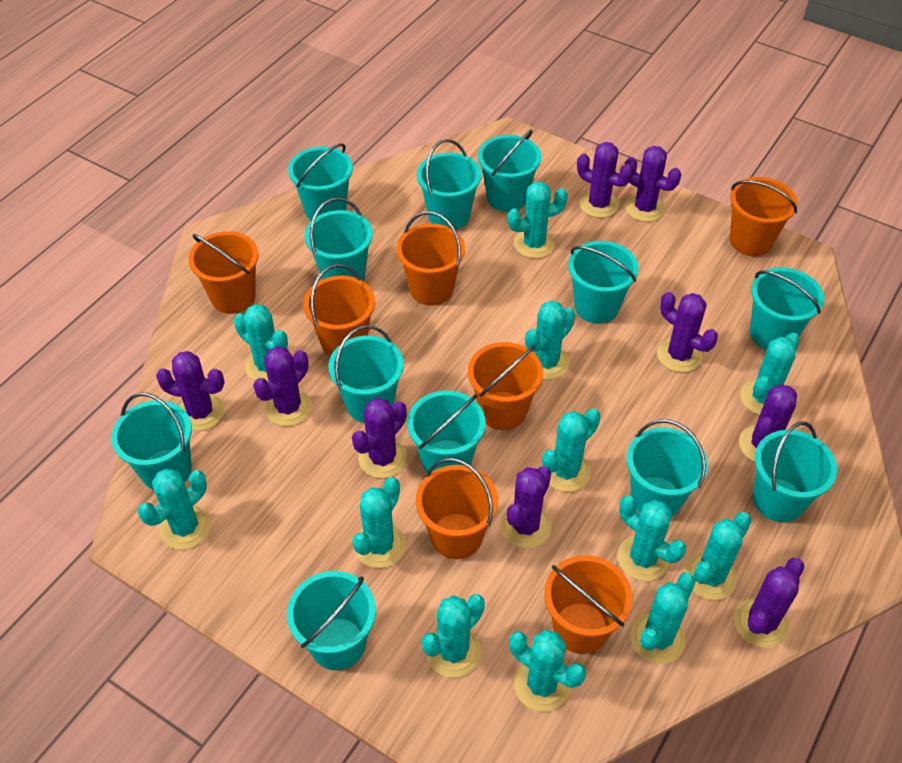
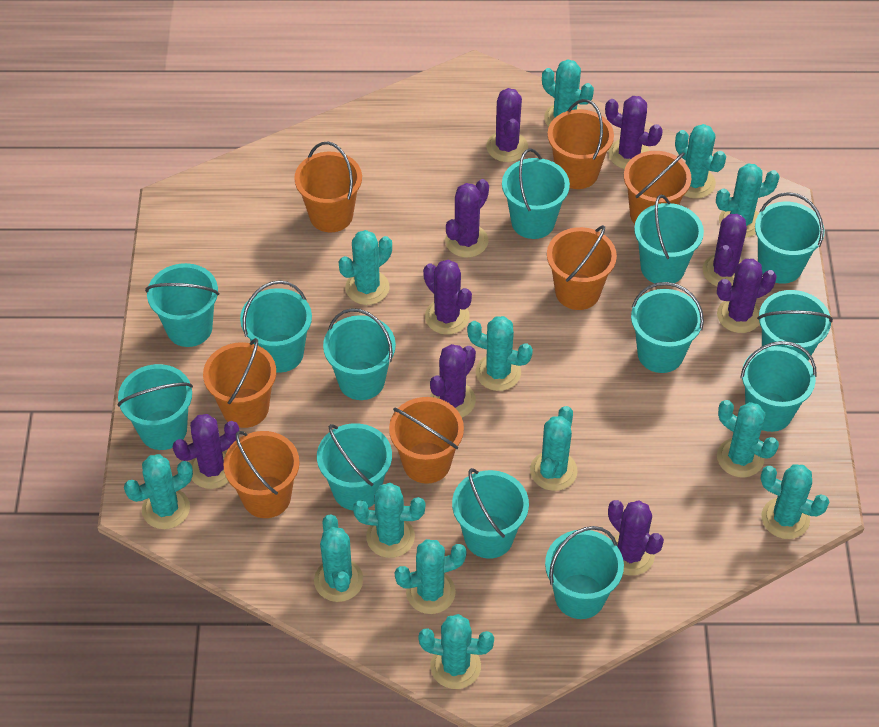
turquoise bucket: [111,392,192,490] [287,571,376,670] [288,143,353,221] [305,197,373,281] [328,325,404,423] [407,391,486,473] [417,139,481,230] [478,130,542,212] [568,241,639,324] [627,419,708,517] [750,267,824,350] [753,422,837,522] = 12 -> [118,364,193,450] [145,263,219,347] [240,280,312,373] [317,423,392,510] [323,308,396,400] [452,468,529,559] [502,148,570,239] [545,526,624,619] [631,282,704,373] [634,195,704,283] [740,341,817,432] [755,192,825,284] [757,290,833,361] = 13
turquoise cactus: [138,468,211,550] [234,304,288,382] [353,477,406,568] [422,594,485,678] [507,182,568,258] [510,630,586,712] [525,301,575,380] [542,408,601,492] [617,495,686,581] [630,572,696,664] [684,512,752,600] [740,332,800,415] = 12 -> [124,454,193,529] [314,514,363,602] [338,230,392,305] [353,483,425,558] [395,539,467,614] [418,614,494,689] [467,316,533,391] [530,406,578,491] [542,60,594,127] [675,124,726,199] [716,163,780,238] [717,400,779,478] [761,464,829,539] = 13

